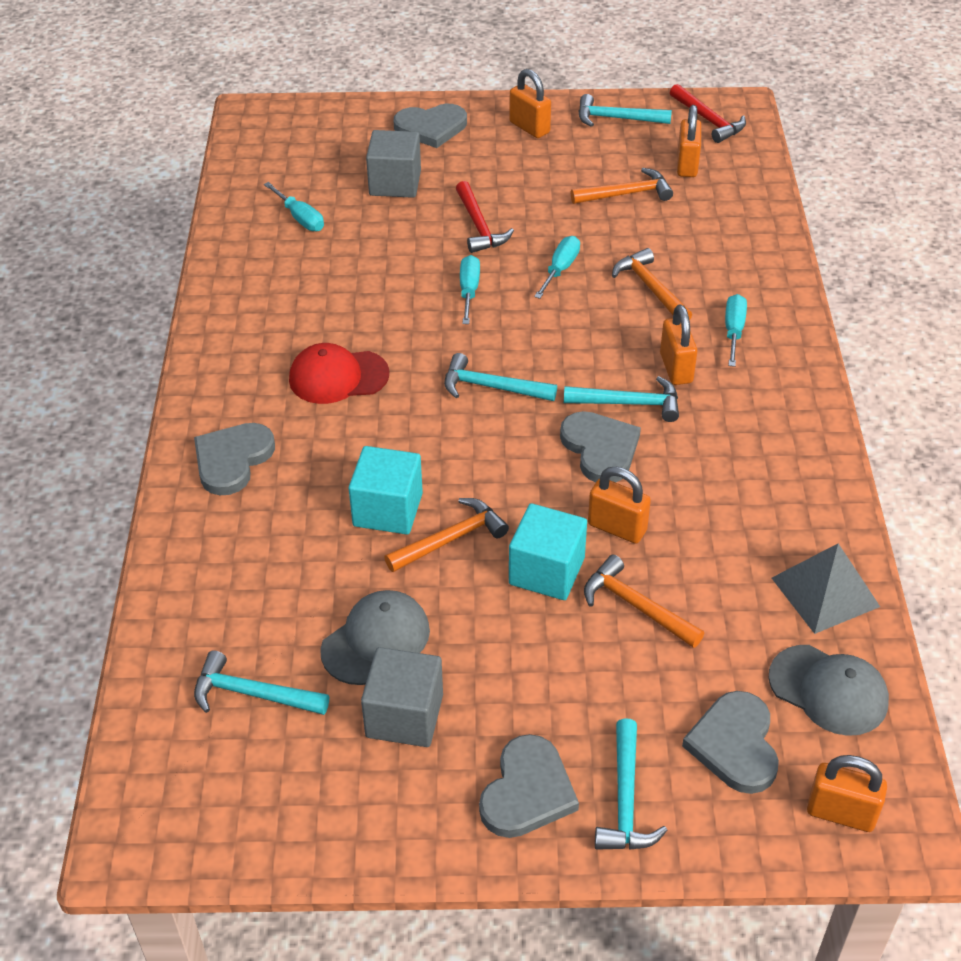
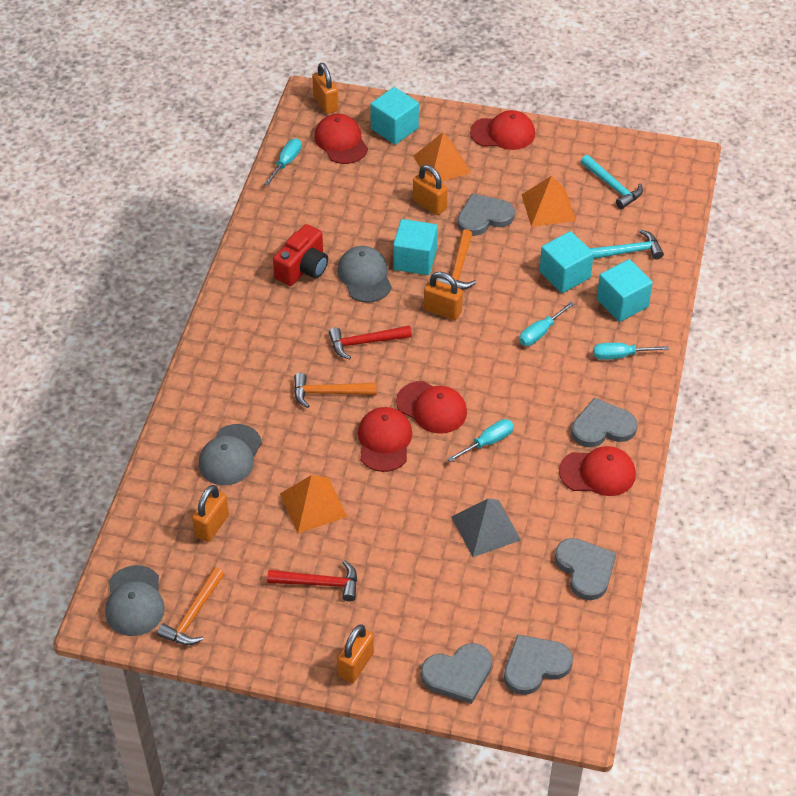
grey cap: [320,590,430,685] [768,645,889,736] = 2 -> [105,565,165,636] [199,424,262,485] [337,246,392,302] = 3
grey cube: [361,647,443,747] [366,130,421,198] = 2 -> none = 0
orange hammer: [384,498,509,572] [571,168,673,204] [584,555,704,648] [612,248,692,320] = 4 -> [157,568,224,645] [294,373,376,408] [437,229,477,290] = 3
orange pyramid: none = 0 -> [280,475,347,533] [414,132,471,181] [522,176,576,227] = 3
red camera: none = 0 -> [273,224,328,286] = 1
red cap: [289,343,389,404] = 1 -> [314,114,368,164] [358,407,412,472] [396,381,467,434] [470,110,535,150] [559,446,636,496] = 5
turquoise cube: [349,446,423,535] [509,503,587,600] = 2 -> [370,87,419,145] [393,219,437,275] [539,231,594,293] [597,259,653,322] = 4
turquoise hammer: [194,651,329,715] [444,353,557,401] [564,376,679,422] [578,94,672,127] [595,718,667,850] = 5 -> [581,155,643,209] [590,230,664,259] = 2

